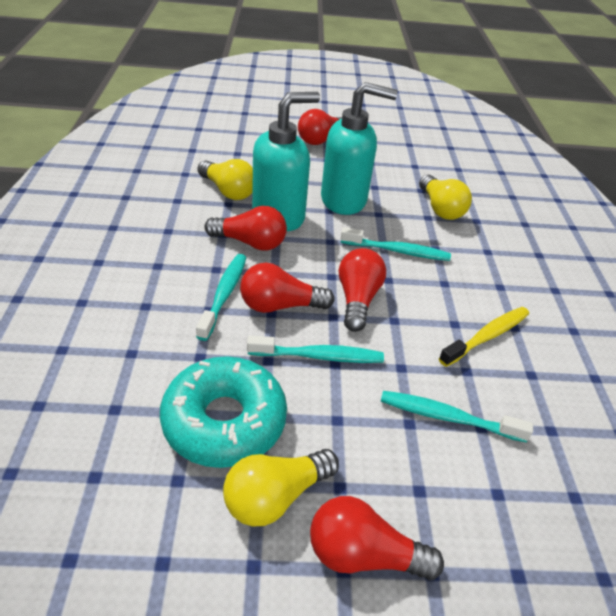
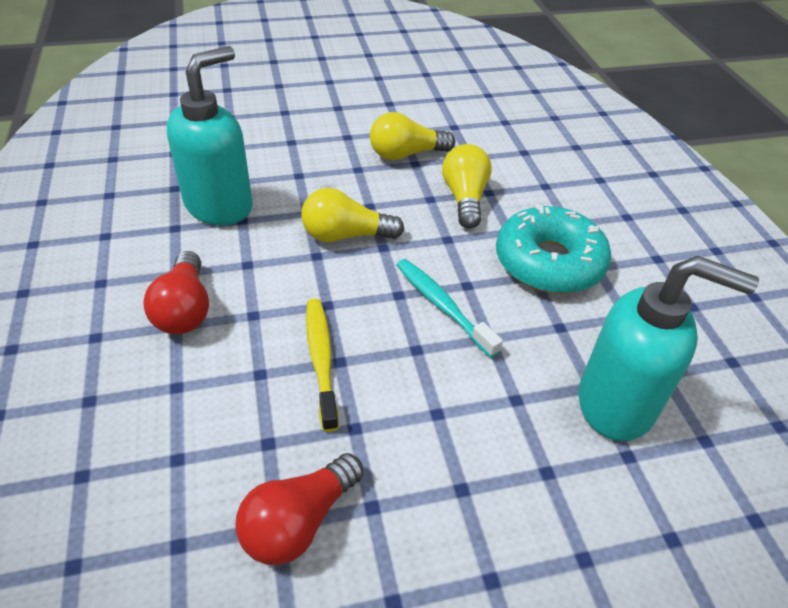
red light bulb: [205,206,287,251] [240,263,335,313] [298,109,342,145] [310,496,444,580] [339,248,386,332] = 5 -> [143,251,209,334] [235,453,364,565] = 2
turquoise toothbrush: [196,254,247,341] [247,335,384,363] [341,227,451,261] [381,391,533,442] = 4 -> [396,259,503,358] = 1

